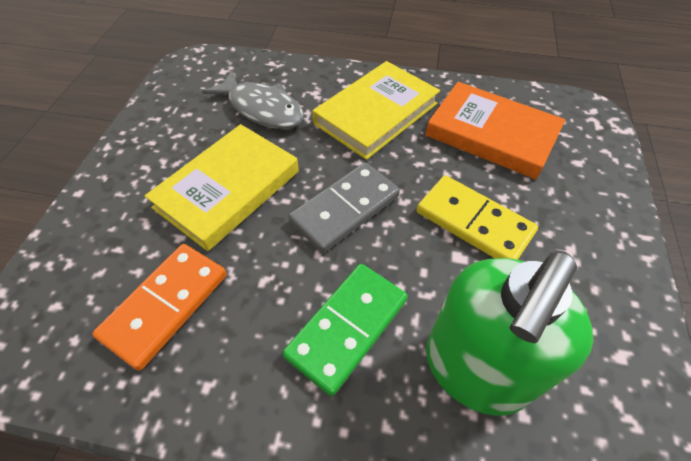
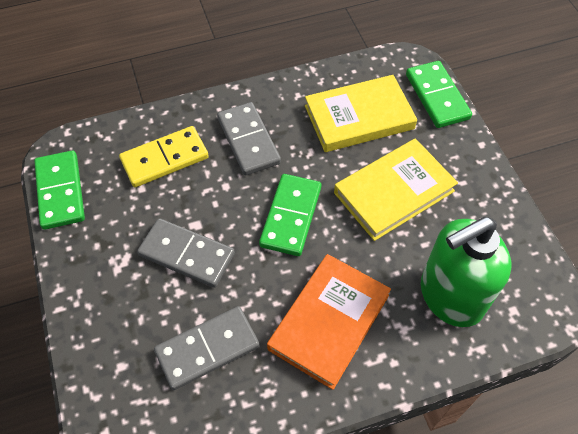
green domino: [282,264,408,396] = 1 -> [34,151,85,230] [259,174,321,256] [406,61,472,128] = 3
grey domino: [288,162,400,253] = 1 -> [137,218,235,288] [154,306,260,390] [217,102,281,175] = 3
grey fish: [202,70,304,129] = 1 -> none = 0
orange domino: [92,244,227,371] = 1 -> none = 0

